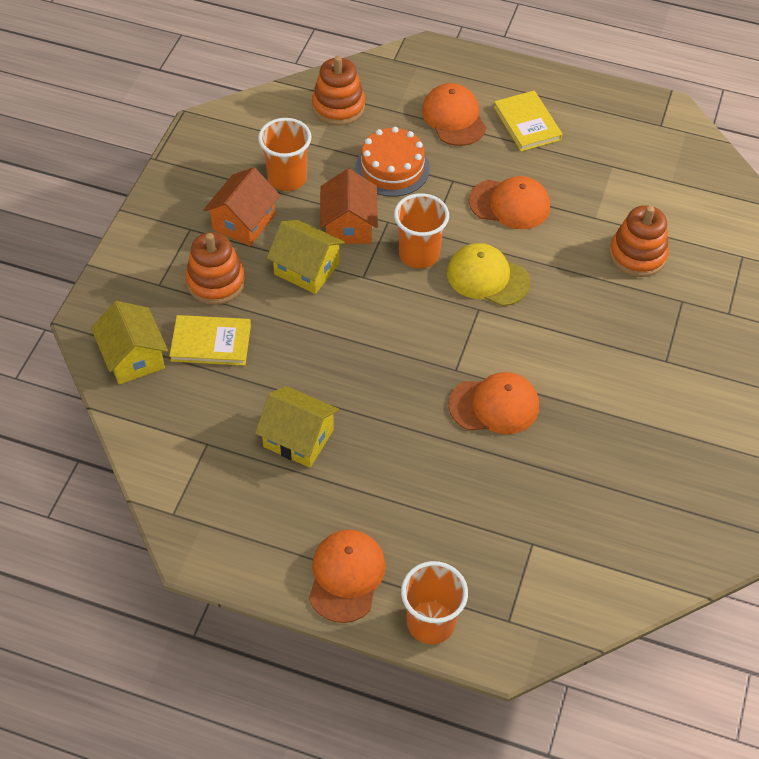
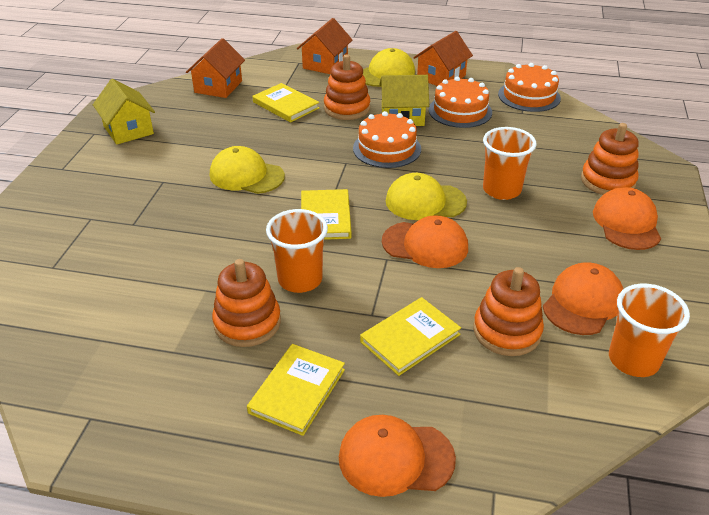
orange cake: [355,127,430,197] = 1 -> [353,111,421,168] [428,77,492,128] [498,63,561,112] = 3
orange house: [203,167,280,246] [320,169,378,244] = 2 -> [186,38,245,98] [297,18,352,74] [413,31,473,86] = 3
orange stacking toy: [185,232,245,305] [312,56,365,125] [609,205,669,277] = 3 -> [212,259,281,347] [324,54,370,120] [473,267,544,356] [581,123,639,195] = 4
yellow book: [169,315,251,366] [494,91,563,151] = 2 -> [247,344,345,436] [253,83,319,123] [301,189,351,240] [360,297,461,376] = 4
yellow cap: [447,243,530,306] = 1 -> [210,146,285,194] [363,48,415,87] [386,173,467,220] = 3
yellow house: [91,301,168,384] [255,386,339,468] [267,220,345,294] = 3 -> [93,79,155,145] [379,75,429,126] = 2

